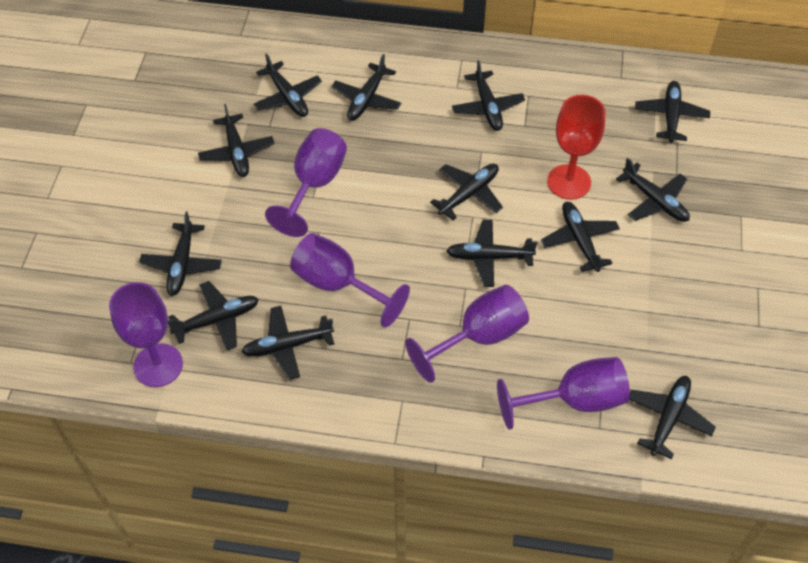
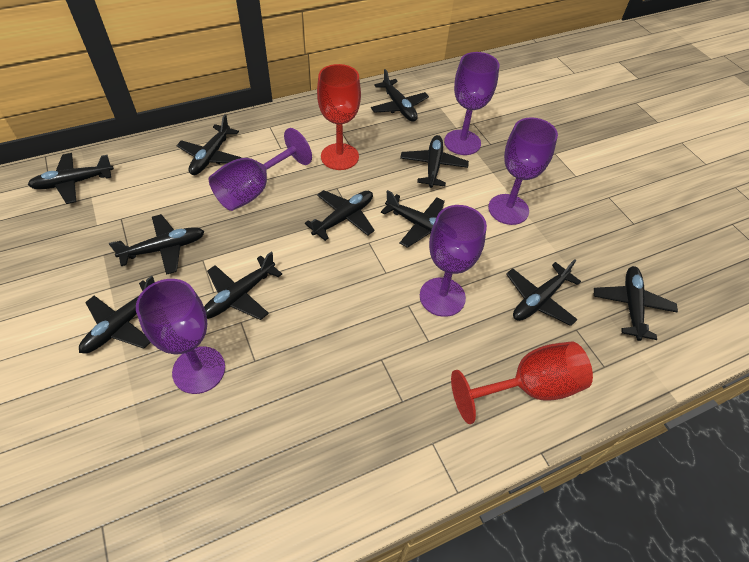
black plane: [139,211,222,296] [168,281,259,350] [198,104,274,177] [242,306,334,380] [253,53,322,117] [331,54,401,121] [430,164,503,220] [446,220,538,287] [452,60,525,131] [541,202,620,272] [616,158,690,222] [629,376,716,459] [635,81,710,143] = 13 -> [28,153,114,204] [79,275,154,353] [109,214,204,275] [176,114,242,175] [204,251,282,320] [305,190,375,241] [371,69,429,122] [381,190,445,248] [400,135,469,188] [506,259,581,326] [594,266,678,341] = 11
red goblet: [547,95,606,200] = 1 -> [317,64,361,170] [451,341,593,424] = 2

